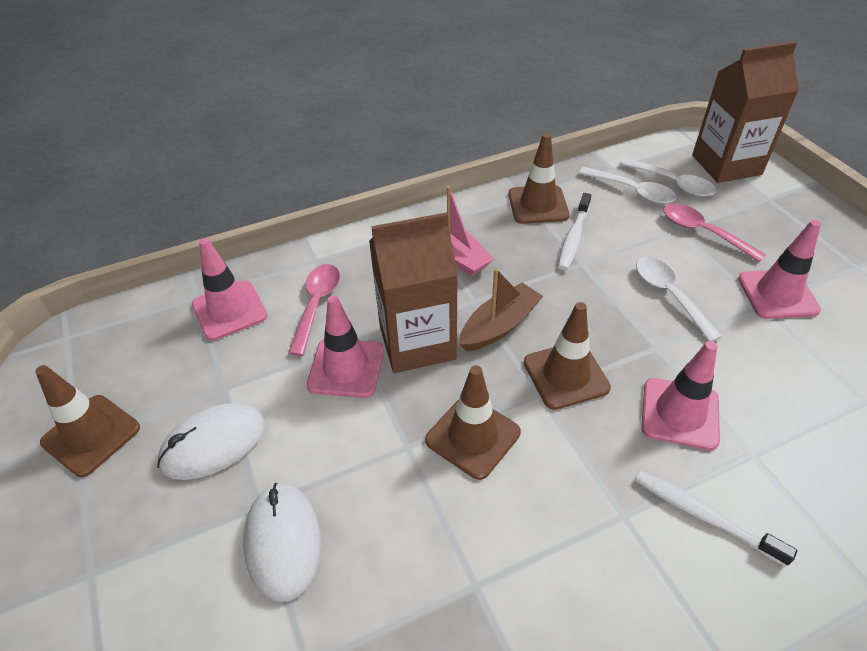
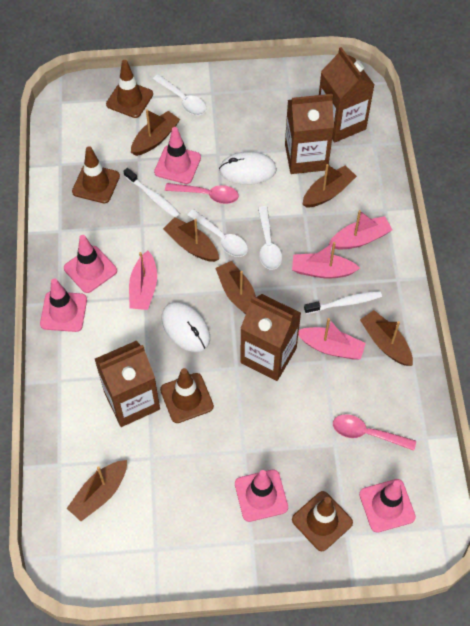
brown boat: [459,268,543,351] = 1 -> [67,460,127,521] [131,109,180,156] [163,217,219,262] [215,261,256,314] [303,164,357,208] [360,310,413,366] = 6
brown carton: [369,212,458,373] [692,41,799,183] = 2 -> [95,341,160,427] [240,294,301,381] [285,94,334,174] [319,47,375,143] = 4
pink boat: [423,186,494,276] = 1 -> [129,251,157,310] [292,242,360,279] [298,318,366,360] [329,210,392,249] = 4
pink traffic cone: [192,238,268,341] [307,295,384,398] [641,341,720,450] [738,220,821,319] = 4 -> [40,278,87,332] [64,235,117,293] [154,127,201,184] [235,470,288,522] [359,479,416,533] = 5

